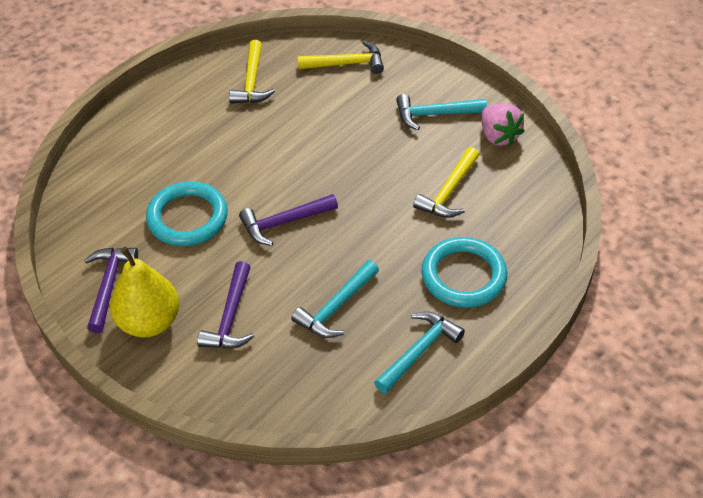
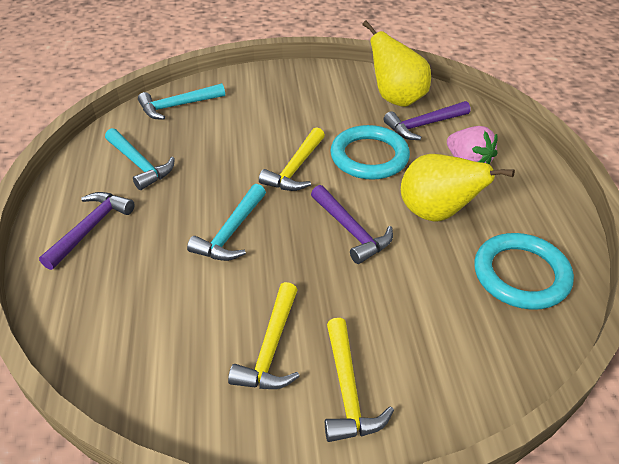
yellow pear: [110,247,179,338] = 1 -> [362,21,431,107] [401,154,515,222] = 2

